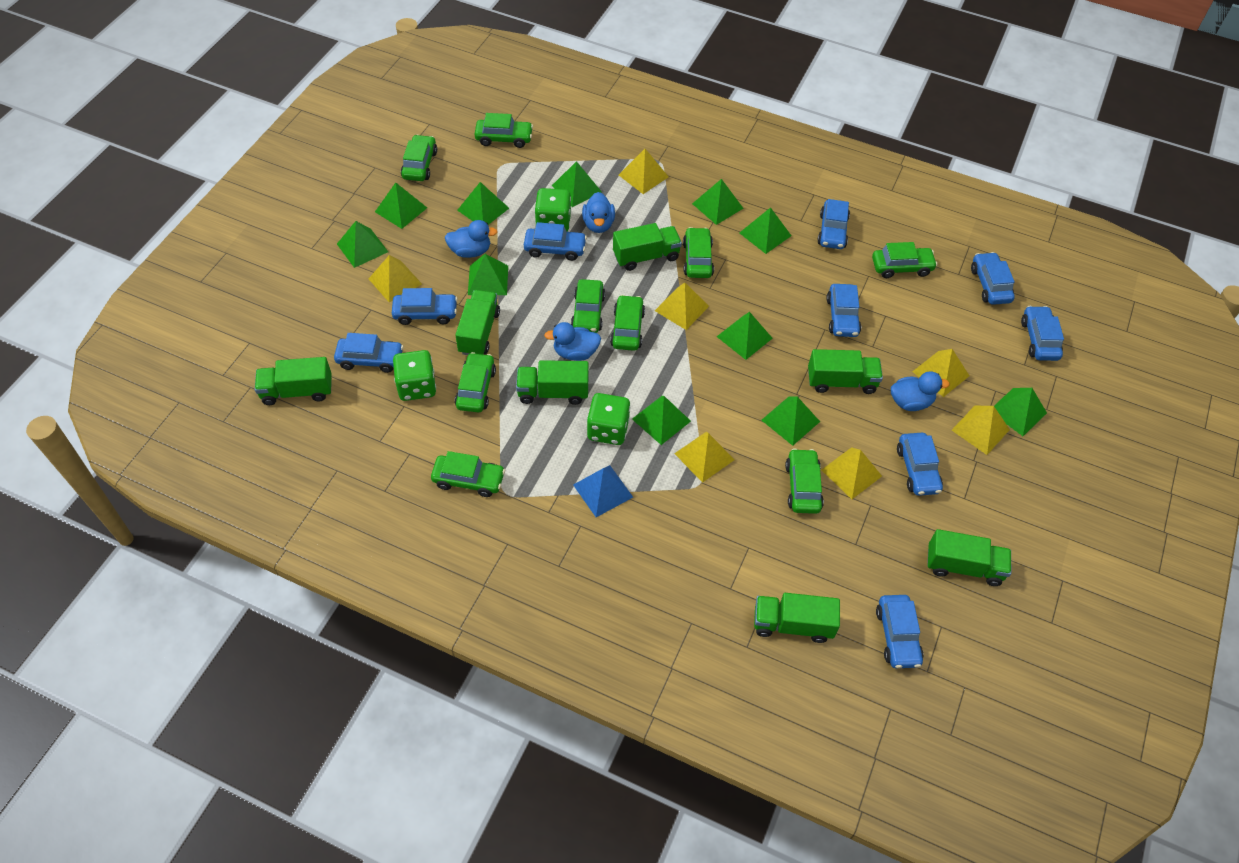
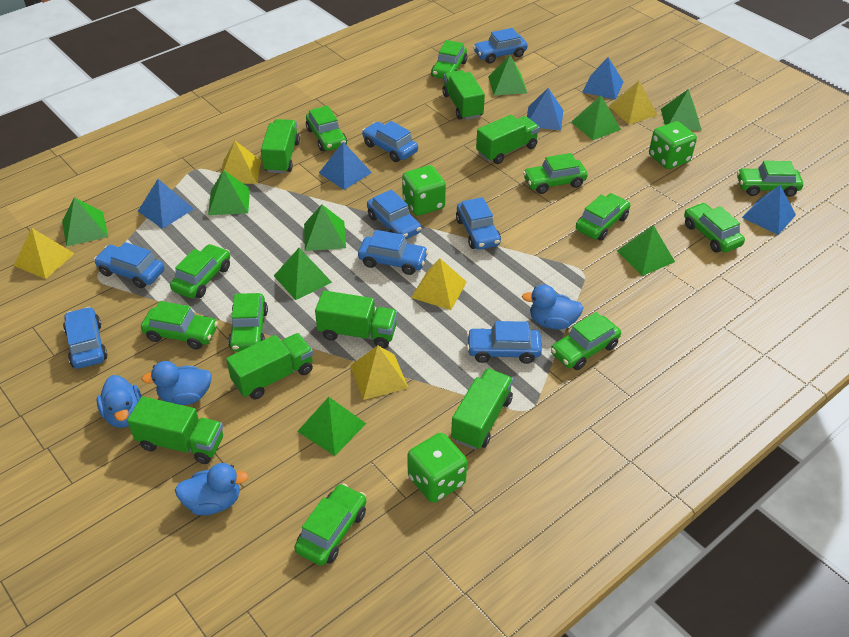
blue car: [334,333,404,373] [392,288,458,325] [524,222,587,261] [817,199,850,249] [826,284,861,337] [876,595,924,668] [897,433,943,496] [971,252,1015,305] [1021,306,1064,361] = 9 -> [63,307,108,369] [94,242,164,288] [358,230,429,275] [362,121,418,162] [367,189,421,239] [456,197,501,250] [467,321,542,364] [473,28,528,63] = 8
blue pyramid: [573,465,633,517] = 1 -> [138,179,194,229] [319,142,372,190] [527,88,563,130] [583,57,624,100] [742,185,796,235] = 5
green car: [401,135,437,181] [431,451,505,497] [455,352,496,412] [475,113,533,148] [571,279,605,333] [610,295,645,351] [683,227,714,278] [785,448,824,514] [872,242,937,278] = 9 -> [141,301,218,349] [170,244,230,298] [228,293,268,352] [294,483,366,566] [306,106,347,151] [431,40,467,79] [523,153,588,194] [551,312,621,370] [576,193,630,240] [684,203,745,253] [737,161,803,197] = 11
green pyramid: [337,221,388,268] [375,183,427,229] [457,182,509,225] [468,254,508,295] [552,161,602,207] [632,396,691,445] [692,179,744,225] [717,312,773,360] [740,207,791,254] [762,397,820,446] [994,388,1047,436] = 11 -> [62,197,108,246] [208,170,250,215] [274,248,332,300] [297,397,366,456] [304,205,346,251] [488,55,527,95] [571,95,621,140] [617,225,675,276] [661,89,702,131] = 9
yellow pyramid: [369,255,422,302] [619,149,669,194] [655,283,709,330] [674,431,735,483] [822,447,882,499] [912,349,969,397] [952,405,1010,455] = 7 -> [13,228,75,279] [221,141,261,184] [350,345,408,400] [411,258,467,310] [609,81,658,124] = 5

